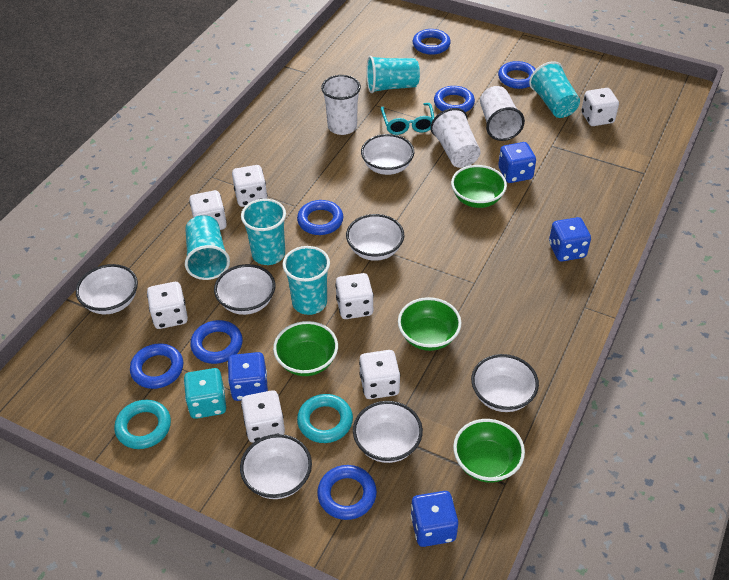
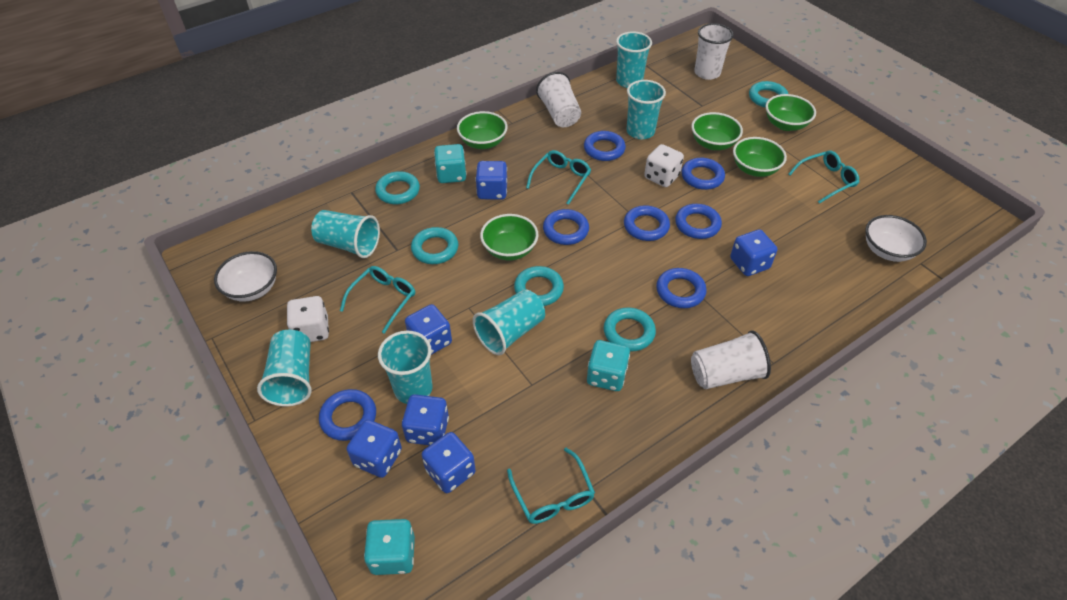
blue dice: [228,352,268,401] [411,491,458,547] [498,142,536,183] [549,217,591,262] = 4 -> [347,419,402,478] [402,394,449,446] [405,304,452,355] [422,432,476,493] [476,161,507,200] [730,229,777,276] = 6
green bowl: [273,321,338,376] [398,297,461,351] [451,165,507,208] [453,419,525,482] = 4 -> [457,111,508,149] [480,214,538,260] [691,112,743,150] [733,137,787,177] [765,94,816,131] = 5
turquoise cup: [185,215,230,280] [241,199,286,265] [283,246,330,315] [366,56,420,93] [529,61,580,118] = 5 -> [257,330,312,406] [311,210,380,258] [378,331,433,404] [473,289,545,355] [616,31,652,88] [626,80,666,139] = 6
turquoise dice: [184,368,226,419] = 1 -> [364,519,415,575] [434,144,467,183] [587,340,630,391] = 3
turquoise glasses: [381,103,434,135] = 1 -> [340,266,415,334] [507,448,595,524] [526,150,591,205] [788,150,859,204] = 4
turquoise ring: [114,400,171,449] [297,394,353,443] = 2 -> [375,171,420,204] [411,227,458,264] [514,266,564,306] [604,307,656,352] [749,81,788,108] = 5
white bowl: [76,264,138,314] [214,264,275,315] [240,434,312,499] [346,214,404,261] [353,401,423,463] [361,134,414,175] [471,354,539,412] = 7 -> [214,251,277,302] [865,215,927,262] = 2
white dice: [147,282,188,329] [189,190,227,230] [232,165,267,207] [241,390,285,443] [335,273,374,319] [359,350,400,399] [581,88,619,126] = 7 -> [287,296,329,342] [644,144,684,187] = 2

